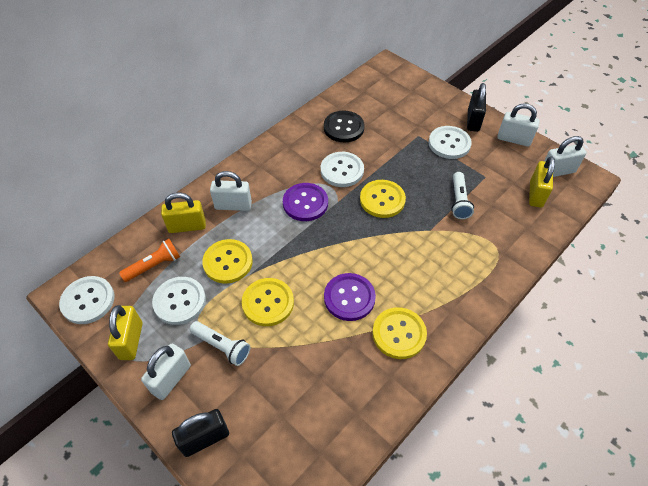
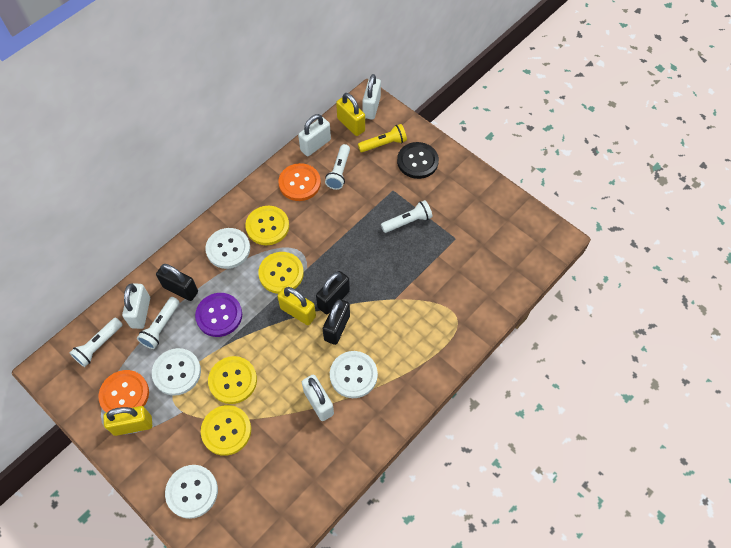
black padlock: [172,409,229,457] [467,83,486,132] = 2 -> [156,264,198,301] [316,271,350,314] [323,299,350,345] = 3
orange button: none = 0 -> [98,370,149,412] [278,163,321,201] = 2
orange flashlight: [119,239,180,282] = 1 -> none = 0
purple button: [283,183,328,221] [324,273,376,321] = 2 -> [195,293,242,337] = 1
white flashlight: [189,321,250,366] [451,172,474,219] = 2 -> [70,318,123,367] [137,297,180,349] [325,144,350,190] [381,200,432,233] = 4
yellow flashlight: none = 0 -> [358,124,407,153] = 1

